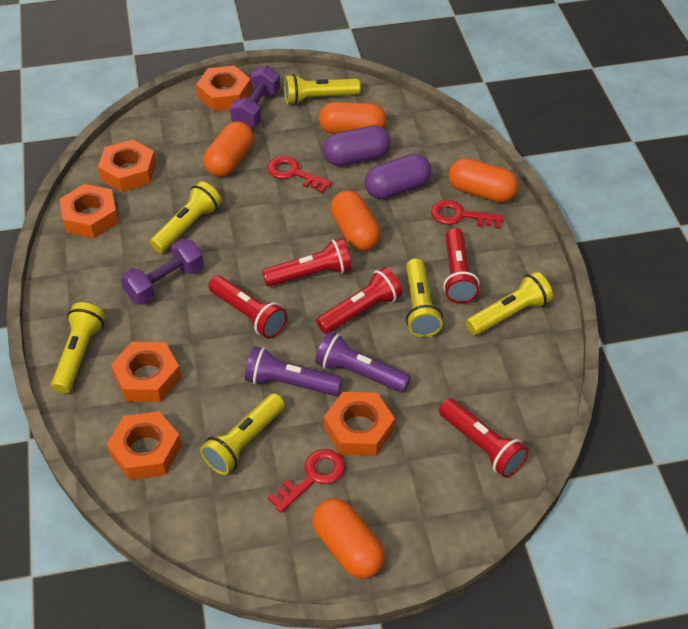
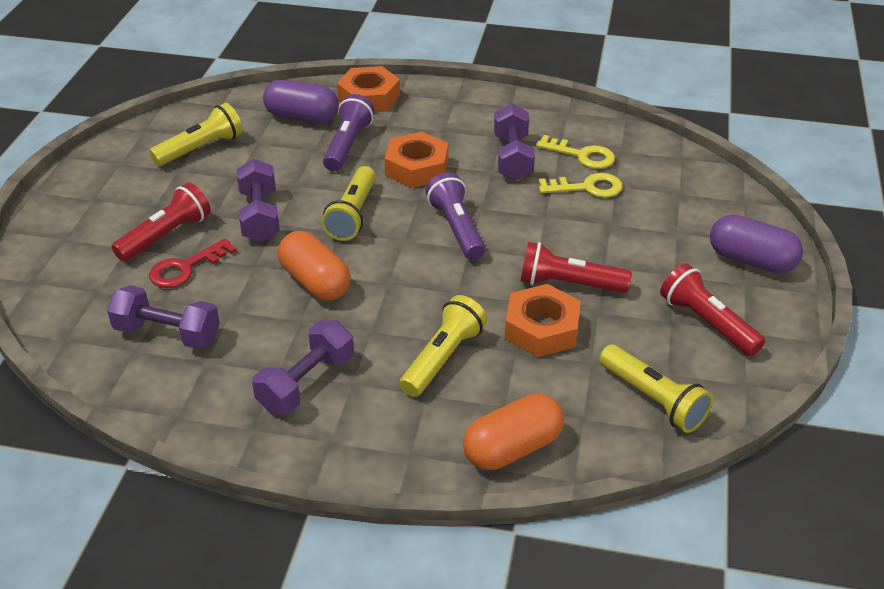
orange capsule: [203,121,254,177] [312,498,385,579] [319,102,387,134] [330,190,381,251] [448,158,518,203] = 5 -> [278,231,351,301] [463,394,564,470] = 2
orange nut: [60,184,119,238] [98,139,156,192] [107,411,182,480] [111,342,181,402] [196,66,252,111] [324,392,395,456] = 6 -> [337,66,400,112] [384,132,449,188] [505,284,581,357] = 3
purple dumbbell: [121,238,204,305] [230,65,280,127] = 2 -> [107,285,220,349] [237,159,280,242] [252,320,354,414] [494,104,535,180] = 4
red flashlight: [208,276,287,339] [262,238,352,287] [316,267,402,334] [439,398,529,478] [443,228,480,304] = 5 -> [111,183,211,261] [521,242,632,293] [660,263,765,356] = 3
red key: [267,449,345,513] [268,156,332,193] [431,200,503,229] = 3 -> [149,238,237,288] = 1
yellow flashlight: [51,302,105,394] [150,181,222,253] [200,393,285,475] [284,74,361,105] [406,258,443,337] [466,272,553,335] = 6 -> [149,103,243,166] [321,166,376,241] [399,295,487,397] [599,344,713,433] = 4
yellow key: none = 0 -> [536,135,615,169] [539,173,623,198] = 2

